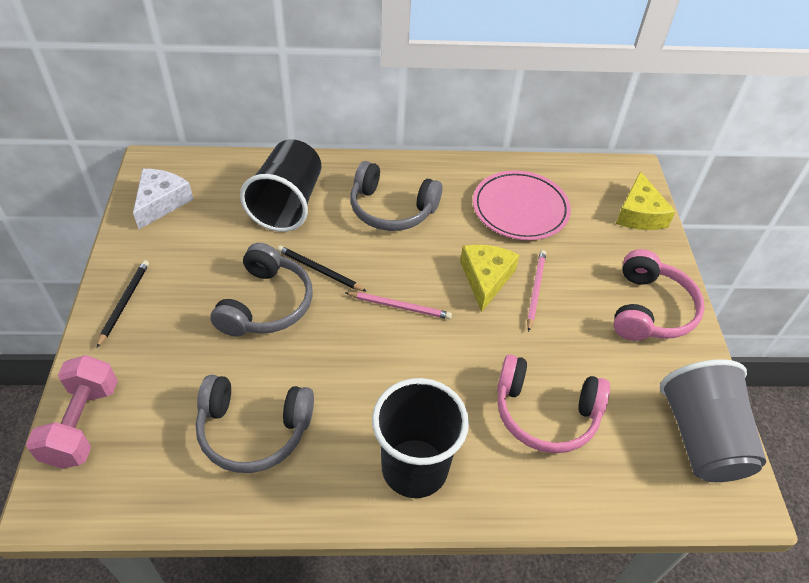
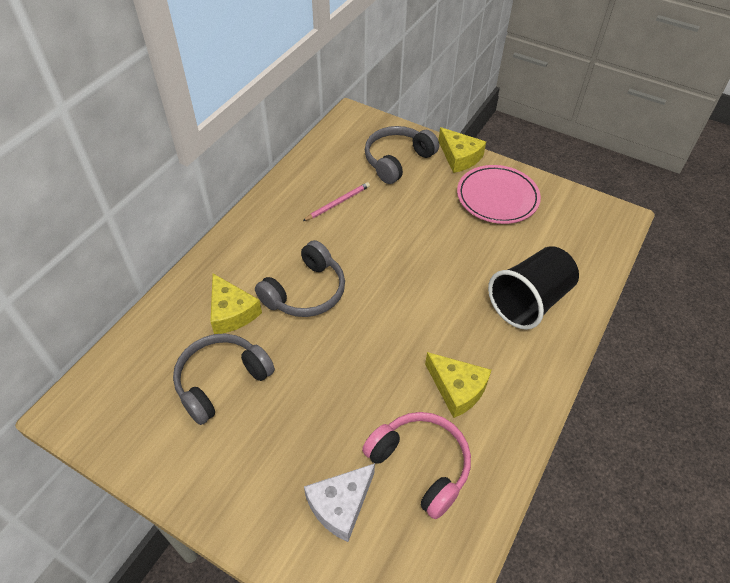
black cup: [240,139,321,232] [372,378,469,498] = 2 -> [488,246,579,330] = 1
black pencil: [97,260,149,348] [277,246,367,292] = 2 -> none = 0
grey cup: [660,359,766,482] = 1 -> none = 0
pink dumbbell: [26,355,118,469] = 1 -> none = 0
pink headphones: [497,355,610,453] [613,249,705,341] = 2 -> [362,412,471,519] = 1
pink pencil: [345,292,452,319] [527,250,546,332] = 2 -> [303,182,370,221] = 1
yellow cheese: [460,245,519,312] [616,171,676,230] = 2 -> [210,274,262,334] [425,352,491,418] [438,127,486,173] = 3

